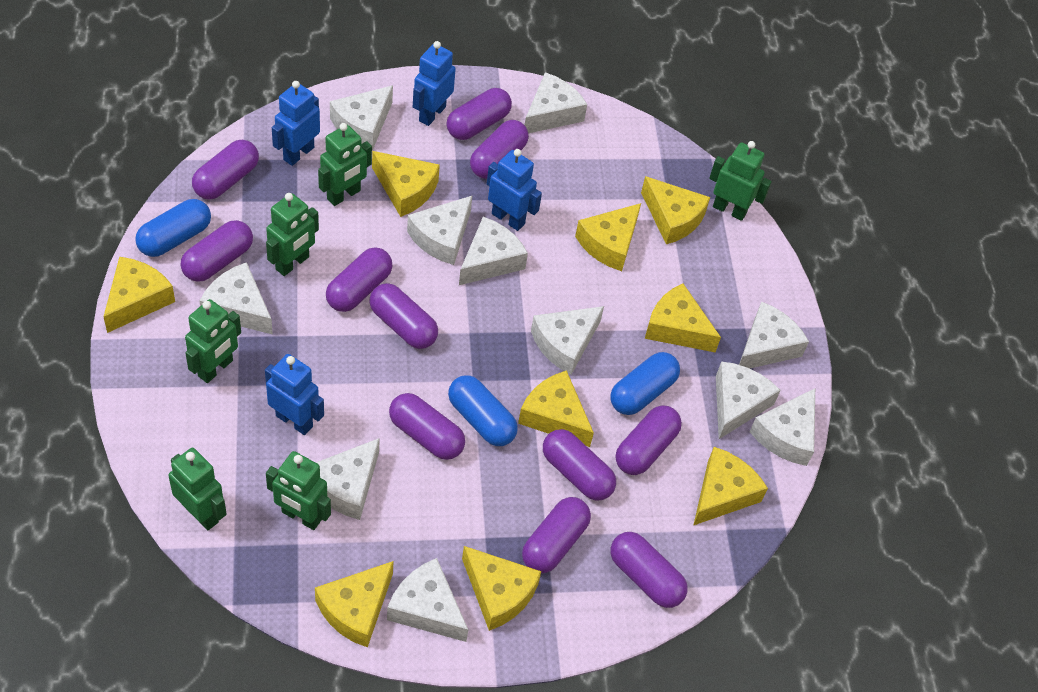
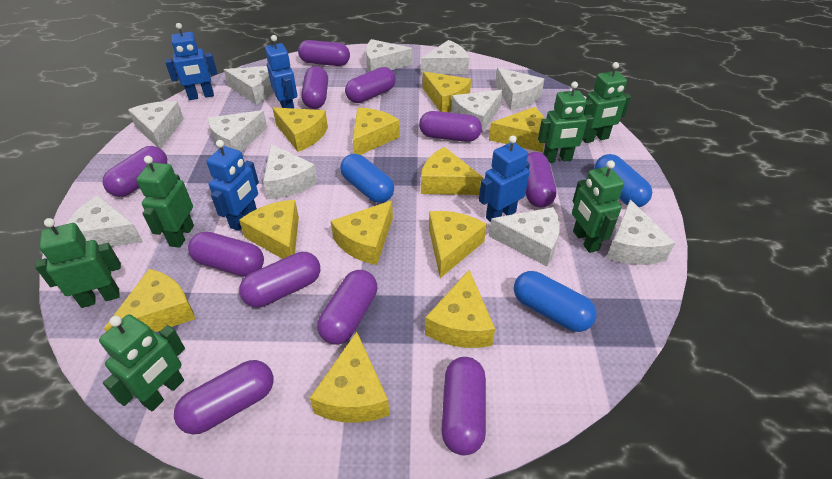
yellow cheese: [104,257,175,333] [315,561,394,648] [372,151,440,217] [462,546,542,631] [518,370,594,447] [575,203,641,271] [641,176,710,244] [645,283,721,352] [693,447,768,526] = 9 -> [104,269,196,332] [239,200,299,259] [273,107,328,152] [310,332,389,423] [331,201,393,265] [353,108,400,155] [421,147,483,195] [423,72,471,112] [425,270,495,348] [429,211,487,278] [489,107,545,152] = 11

